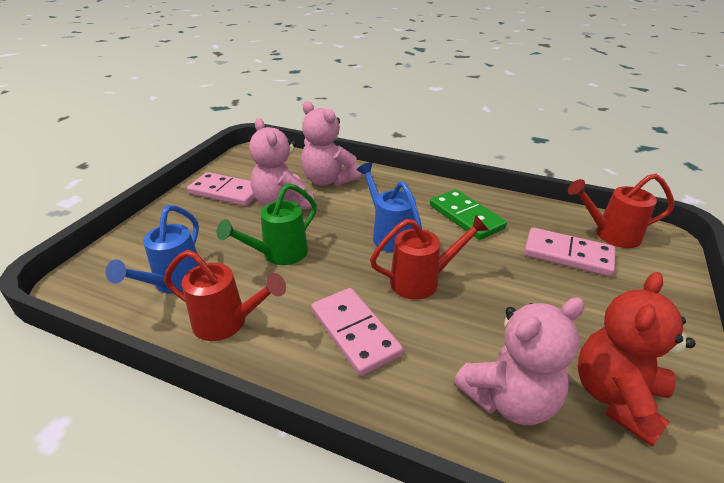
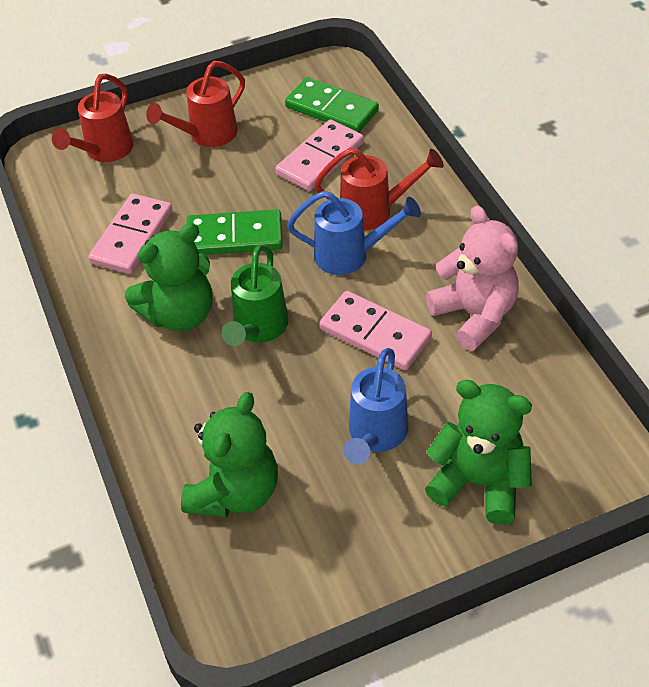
green domino: [430,189,507,240] = 1 -> [186,209,283,255] [285,77,379,132] = 2
green teddy bear: none = 0 -> [125,223,212,331] [181,392,278,517] [425,380,532,525] = 3
pink teddy bear: [249,118,314,210] [301,101,361,186] [453,297,585,425] = 3 -> [426,205,519,351] = 1
red teddy bear: [578,272,696,447] = 1 -> none = 0

